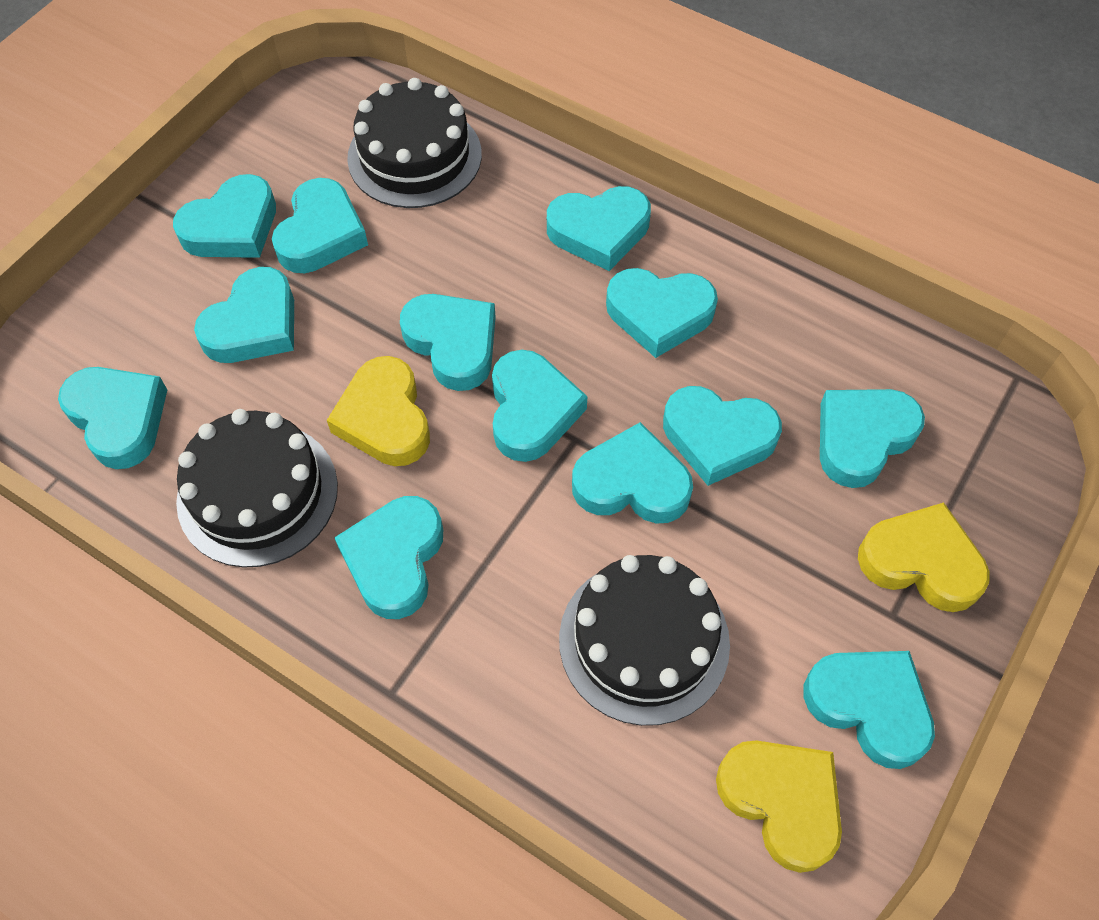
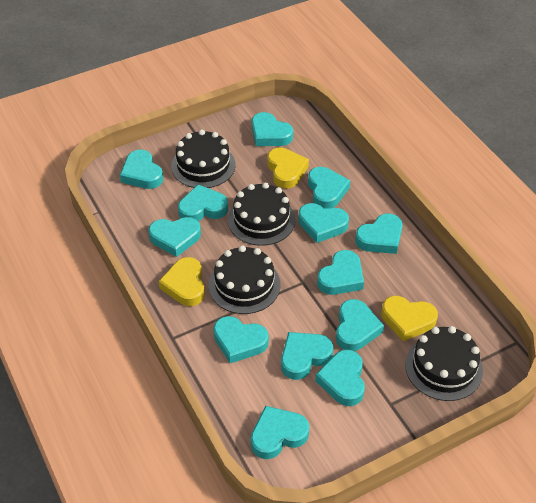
black cake: [176,409,338,568] [347,78,482,208] [559,555,730,726] = 3 -> [171,130,236,188] [209,245,281,314] [228,182,296,246] [405,326,483,401] = 4

